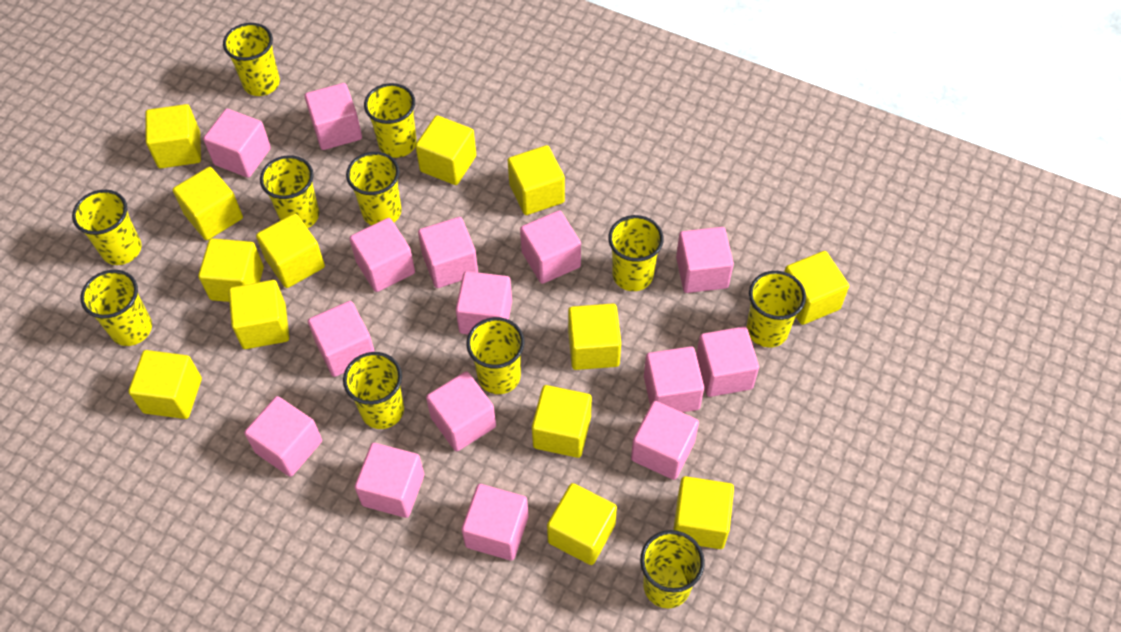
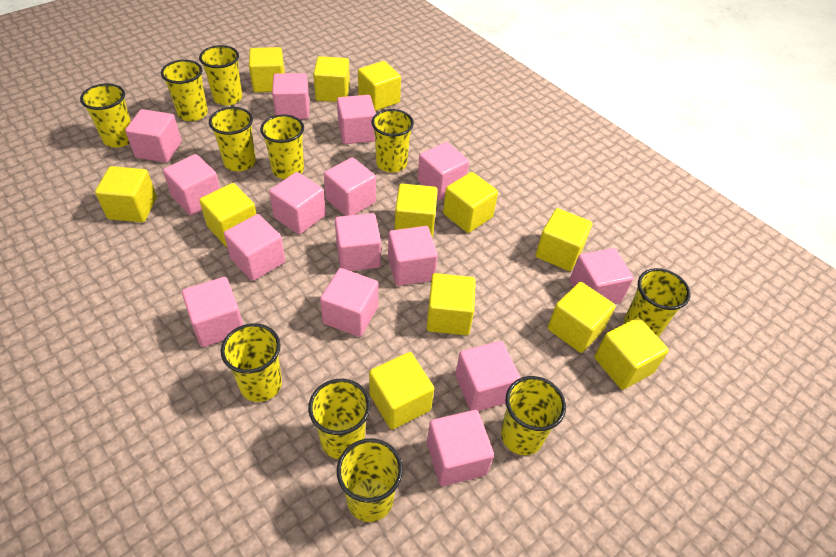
yellow cube: [128,350,202,419] [145,104,201,168] [173,167,243,240] [198,238,264,302] [229,280,289,349] [256,213,325,288] [415,115,476,185] [508,145,565,215] [532,385,592,458] [547,483,617,565] [568,304,621,370] [673,476,734,549] [784,251,849,325] = 13 -> [95,166,157,222] [199,183,256,247] [249,47,285,92] [313,56,350,102] [358,61,401,111] [369,352,434,430] [395,184,438,238] [426,273,476,335] [443,172,498,233] [535,208,592,271] [548,282,616,353] [594,318,669,390] = 12

